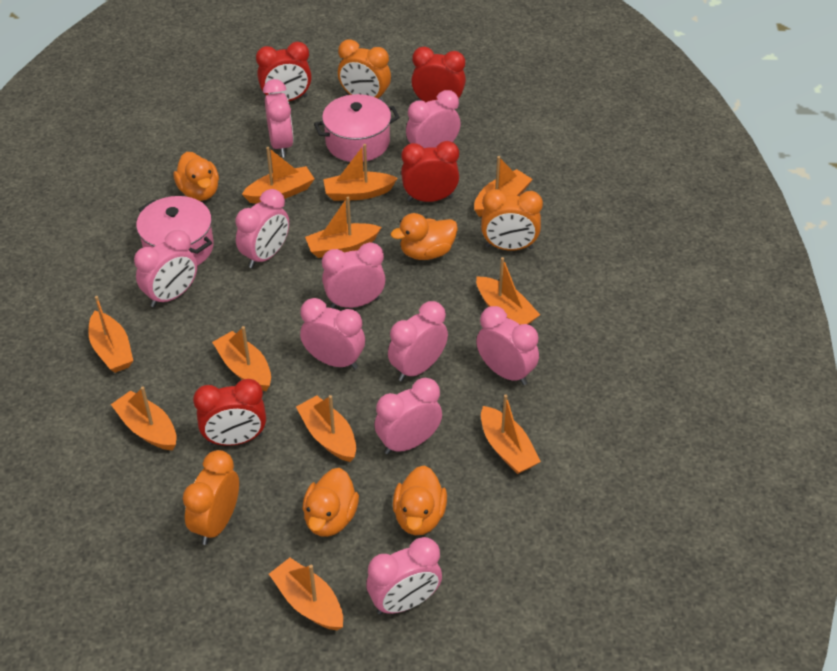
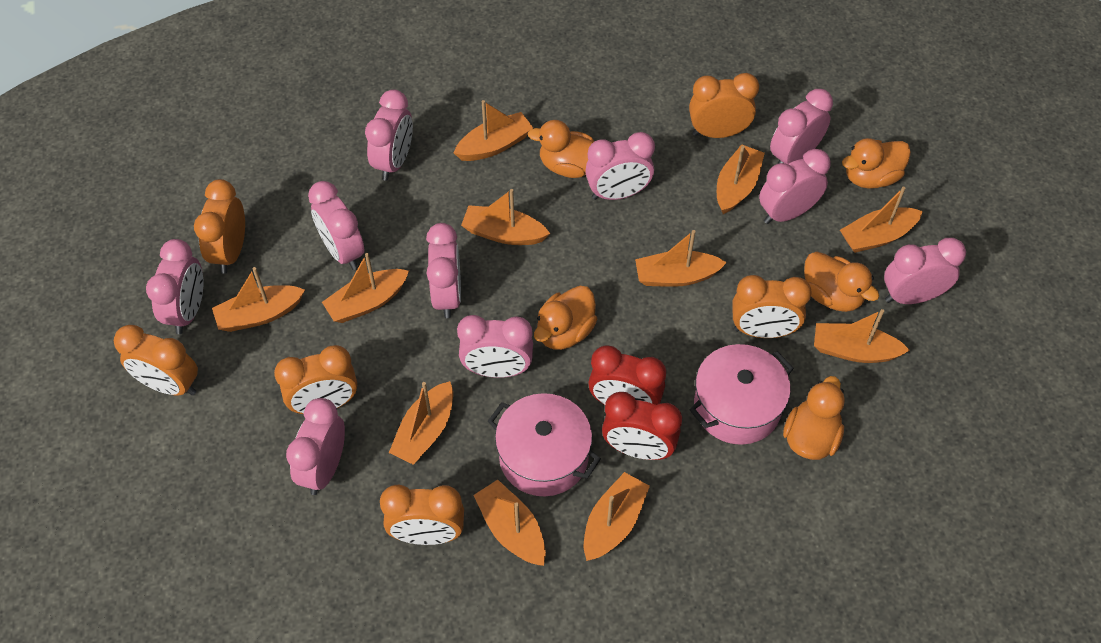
orange clock: [183,450,239,545] [338,39,391,102] [481,189,543,251] = 3 -> [114,325,198,396] [194,179,245,274] [274,345,357,414] [380,485,464,545] [689,73,759,138] [732,275,812,338] = 6
orange duck: [173,152,219,201] [303,468,359,537] [391,213,458,260] [393,466,447,535] = 4 -> [528,120,594,178] [534,286,598,350] [783,376,845,460] [804,252,879,312] [842,138,911,189] = 5
red clock: [193,379,266,446] [256,42,312,101] [401,141,459,202] [411,47,466,107] = 4 -> [588,346,666,405] [602,392,682,460] = 2

